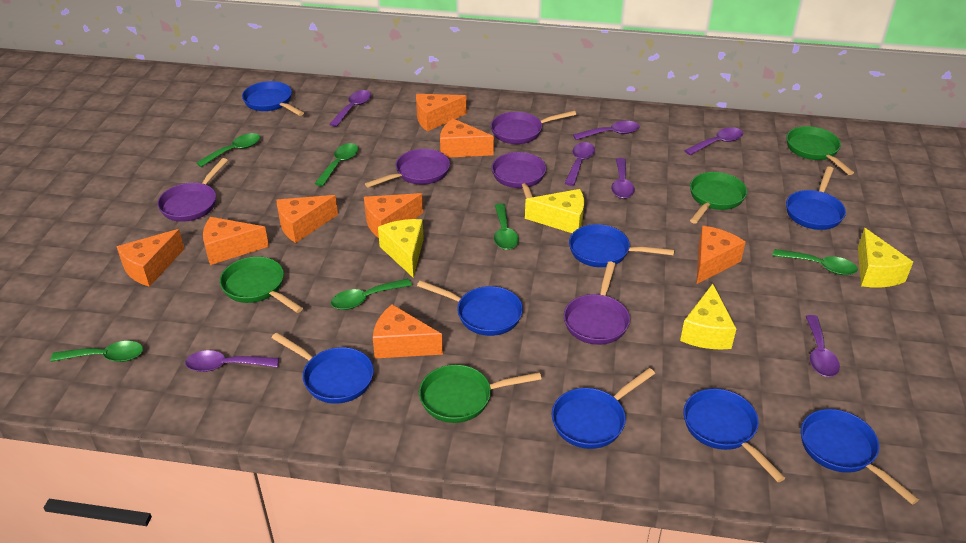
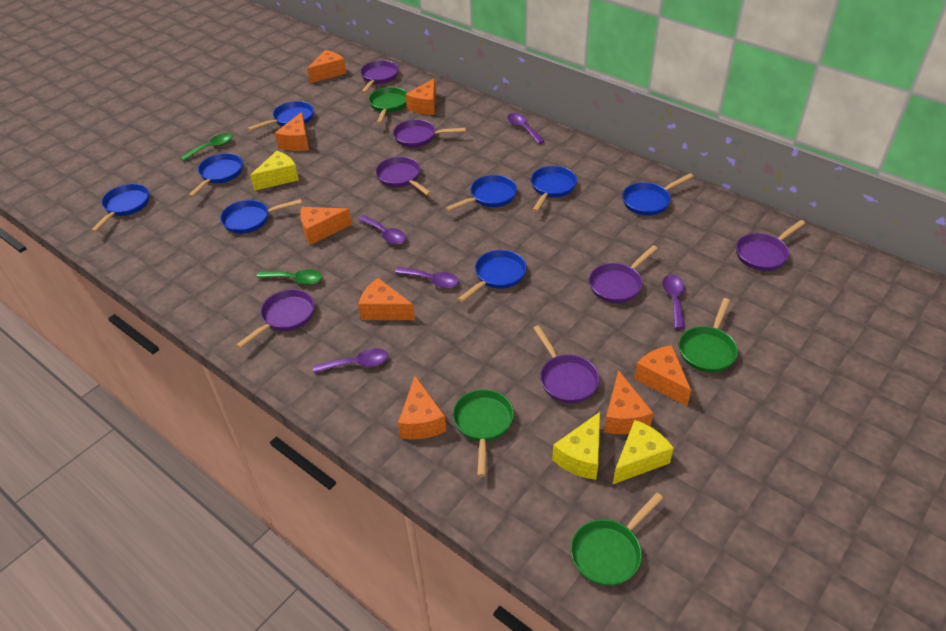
green spoon: [51,341,143,362] [196,133,260,167] [314,143,358,186] [330,278,412,310] [494,203,519,250] [773,249,858,275] = 6 -> [180,133,233,161] [257,269,322,285] = 2
purple pan: [157,158,228,222] [365,149,450,188] [491,111,576,144] [492,152,546,199] [564,262,630,345] = 5 -> [236,289,315,349] [360,60,399,94] [376,157,431,196] [393,119,466,147] [533,325,600,403] [589,245,658,303] [736,220,806,271] = 7
purple spoon: [185,350,279,372] [330,90,371,127] [565,142,595,186] [573,121,640,140] [611,158,635,199] [684,127,743,155] [806,315,840,377] = 7 -> [313,348,388,373] [358,215,406,245] [395,267,459,288] [507,113,545,144] [662,275,685,329] = 5
yellow cheese: [378,219,424,278] [525,189,584,233] [680,284,737,350] [858,228,913,287] = 4 -> [250,151,299,191] [552,412,600,480] [613,420,674,484] = 3

